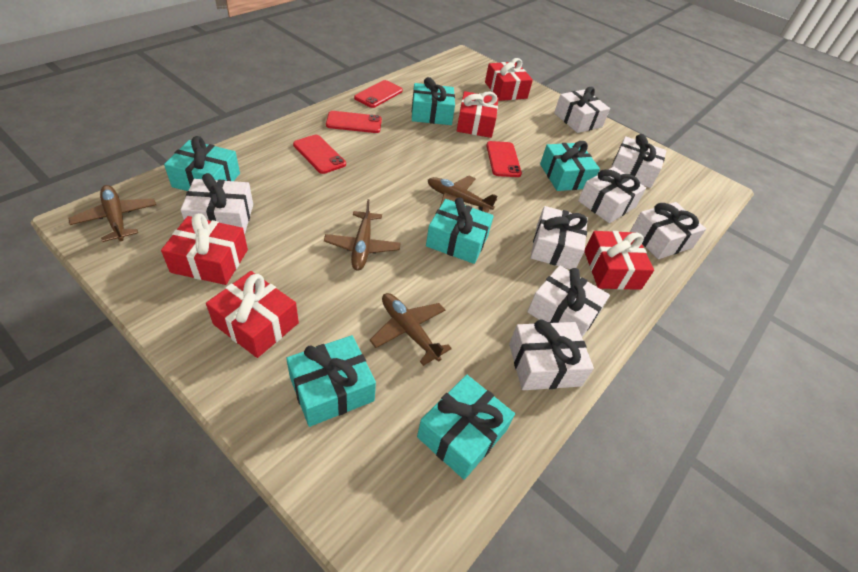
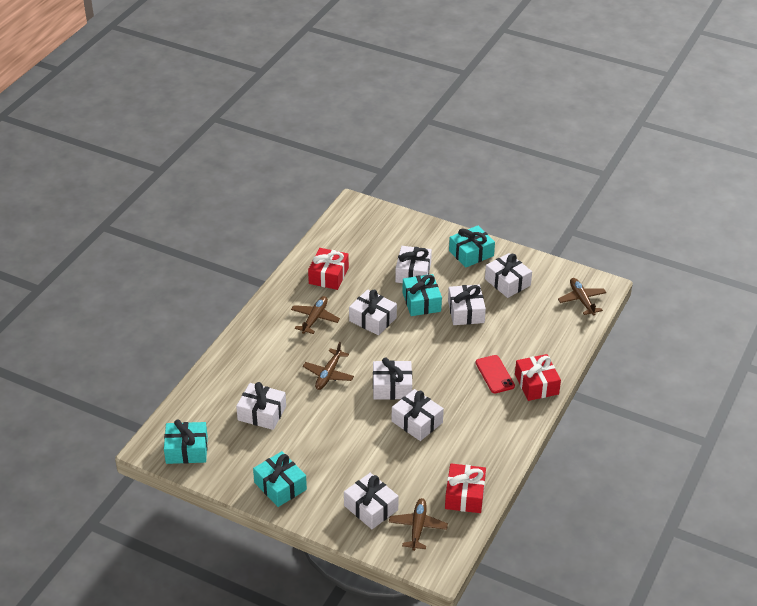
red gift: [161,213,248,285] [206,271,299,358] [457,91,498,138] [485,58,533,101] [584,231,654,290] = 5 -> [308,248,349,290] [445,463,486,513] [515,354,561,401] = 3
red phone: [293,135,346,174] [326,111,382,133] [354,80,403,108] [486,141,522,177] = 4 -> [476,355,515,393] = 1
turquoise gift: [164,136,240,191] [286,335,376,427] [412,77,455,125] [417,375,515,480] [426,197,494,264] [540,141,600,191] = 6 -> [164,419,208,464] [253,451,307,507] [402,274,442,316] [449,225,495,268] = 4

